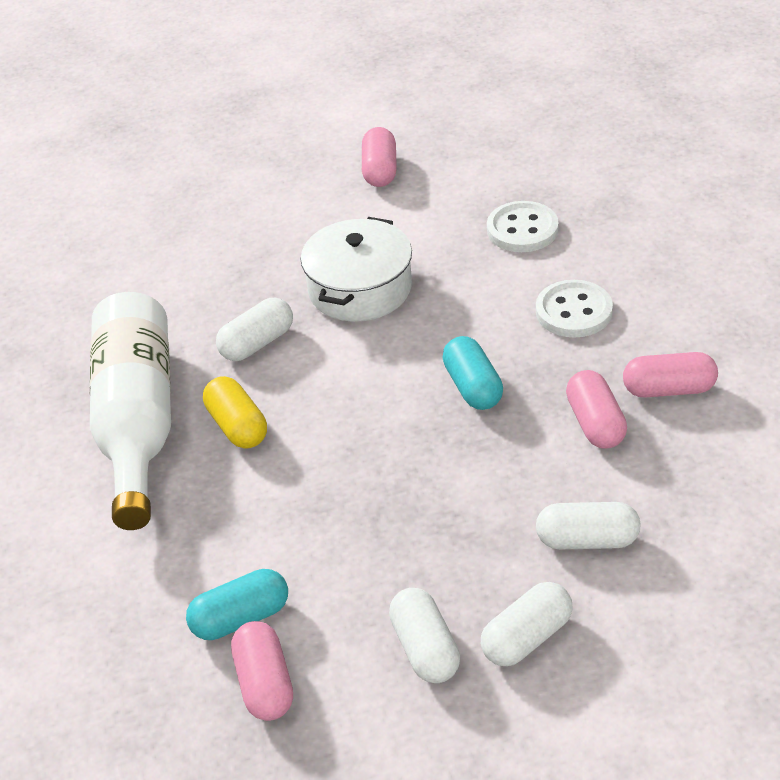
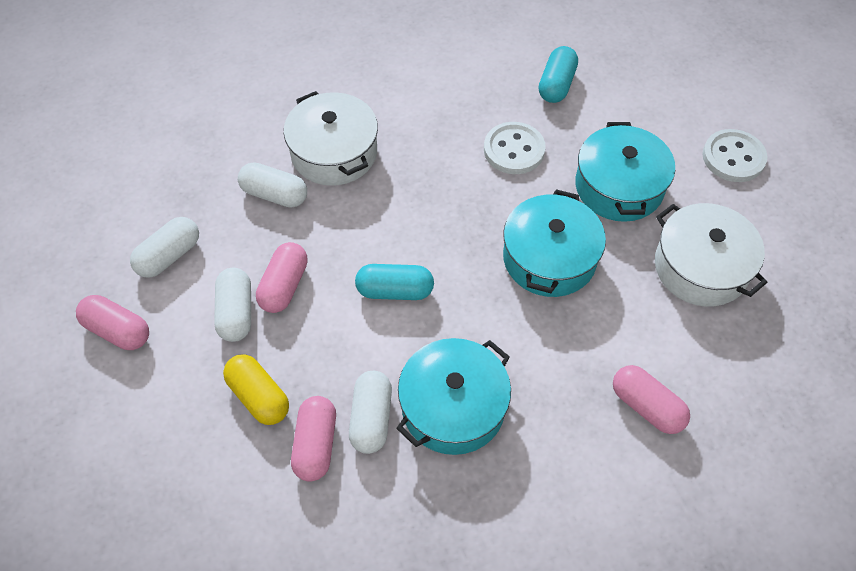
turquoise pot: none = 0 -> [396,338,511,455] [503,189,606,297] [575,122,675,222] = 3
white bottle: [90,292,171,530] = 1 -> none = 0
white pot: [301,217,412,321] = 1 -> [284,91,378,186] [655,203,768,307] = 2

